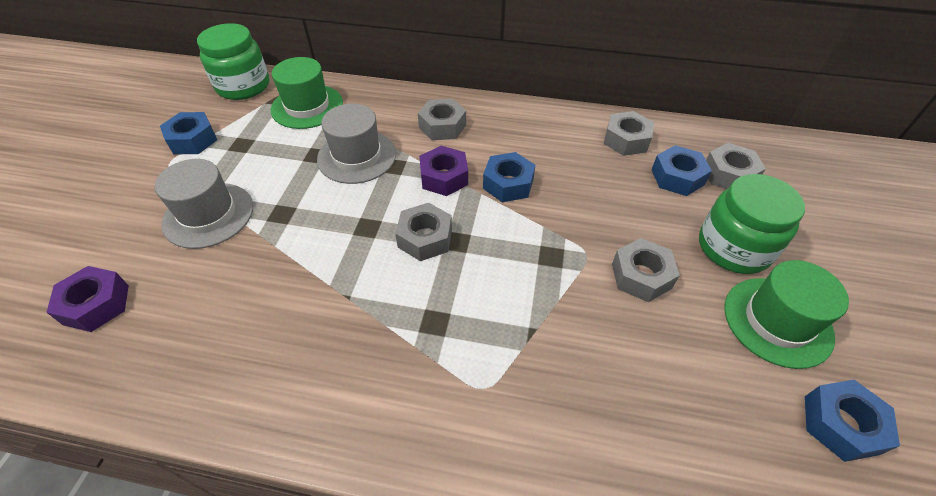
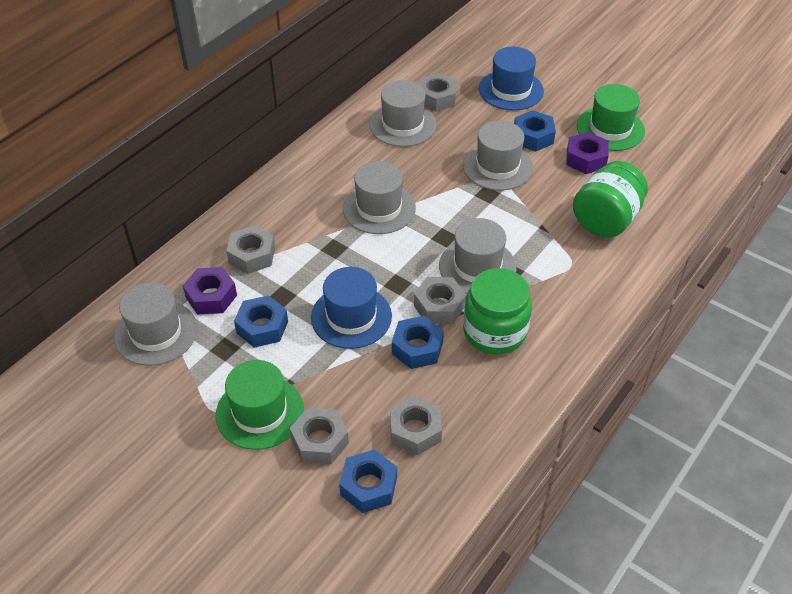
blue hat: none = 0 -> [311,267,392,349] [479,47,544,111] = 2
grey hat: [155,159,253,249] [317,104,396,184] = 2 -> [114,282,197,366] [343,161,416,234] [369,80,437,147] [439,218,517,294] [463,121,533,190] = 5

